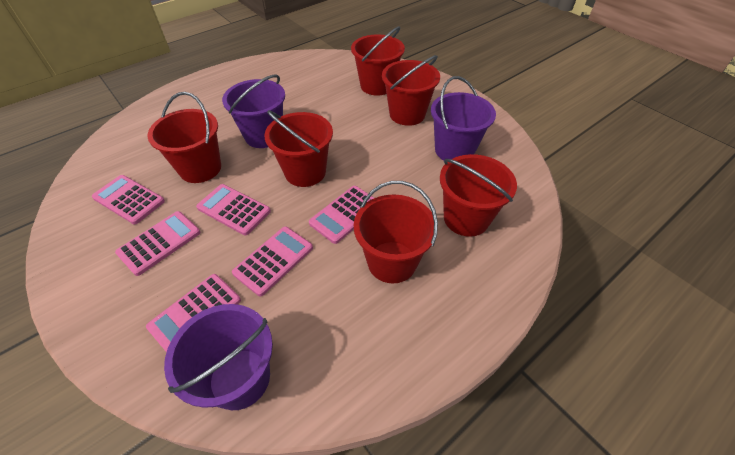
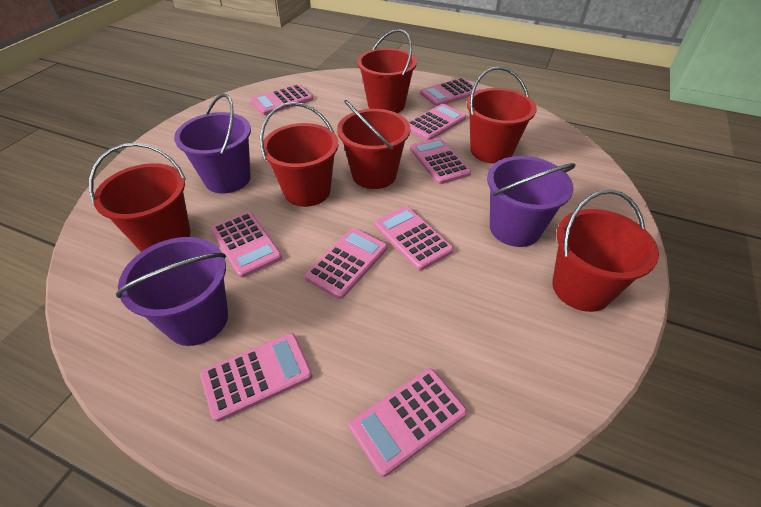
pink calculator: [92,175,165,224] [115,211,200,276] [146,274,241,352] [196,184,271,235] [232,227,313,296] [309,186,374,244] = 6 -> [200,333,313,422] [211,212,282,278] [251,84,313,115] [304,228,387,299] [349,368,467,477] [374,206,454,270] [409,104,466,140] [410,138,471,184] [420,78,480,106] = 9

